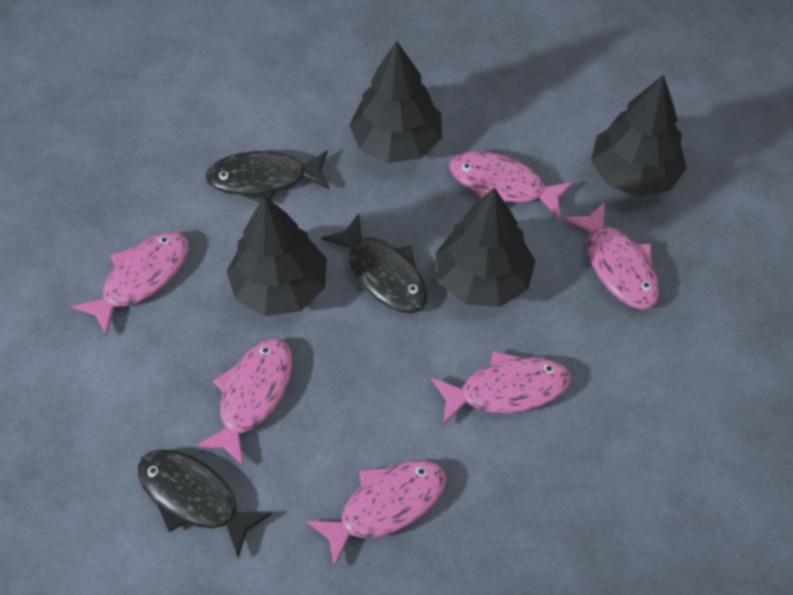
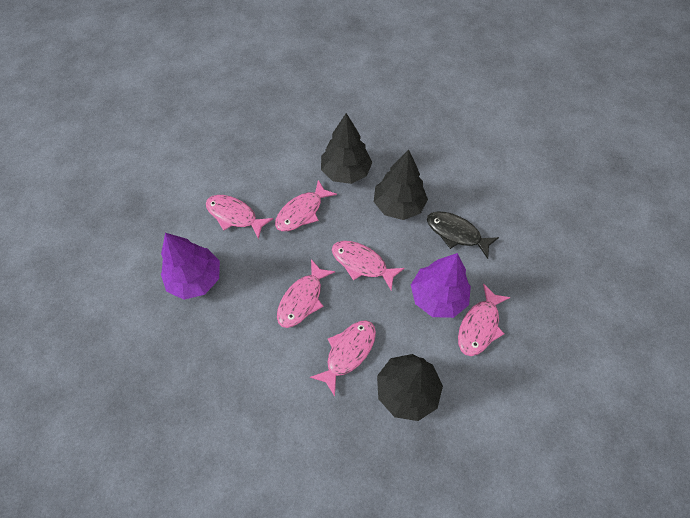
black fish: [138,449,272,558] [205,150,330,202] [321,213,428,313] = 3 -> [427,211,499,259] = 1
black tree: [227,196,327,316] [349,41,442,163] [435,187,536,307] [591,74,687,197] = 4 -> [321,113,372,184] [374,150,428,220] [377,354,443,421] = 3
purple tree: none = 0 -> [161,233,220,300] [411,253,471,318] = 2

